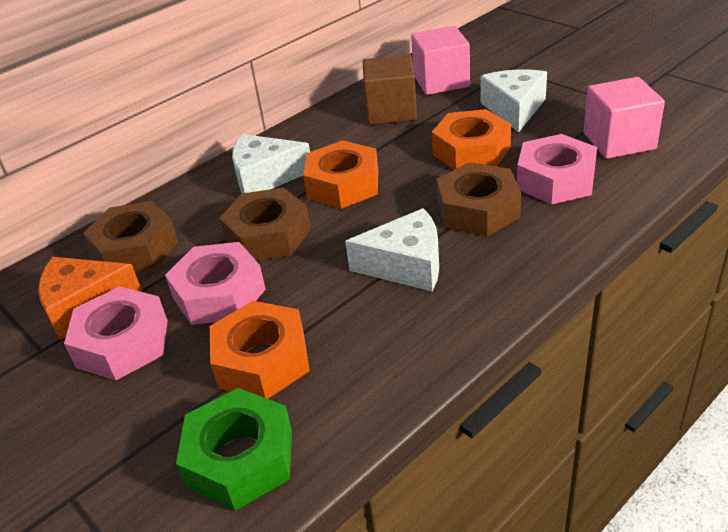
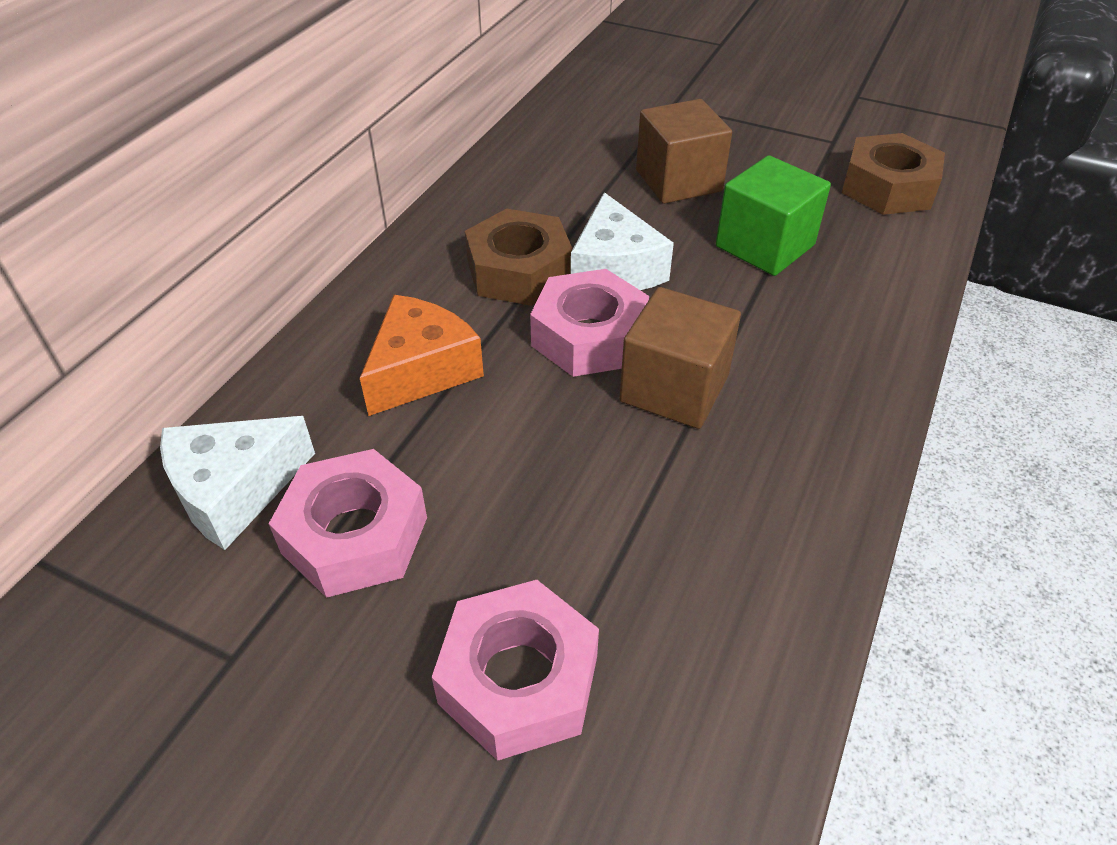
brown cube: [363,54,417,125] = 1 -> [619,287,741,429] [636,99,732,204] = 2
brown nut: [83,201,178,272] [219,188,311,261] [437,162,521,236] = 3 -> [465,209,573,306] [842,133,945,215] = 2
green cube: none = 0 -> [716,155,831,276] = 1
green nut: [176,388,292,511] = 1 -> none = 0
orange nut: [210,301,310,399] [303,140,378,209] [432,109,511,170] = 3 -> none = 0
pink cube: [411,26,470,95] [584,77,665,159] = 2 -> none = 0
white cheese: [232,134,310,193] [345,208,439,291] [481,69,547,133] = 3 -> [160,416,315,550] [571,192,674,290] = 2

